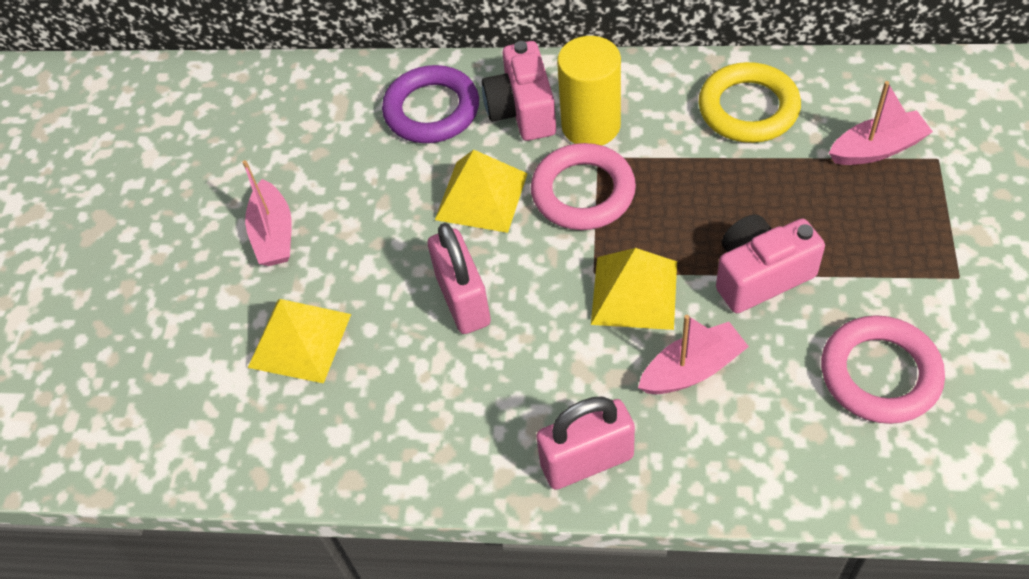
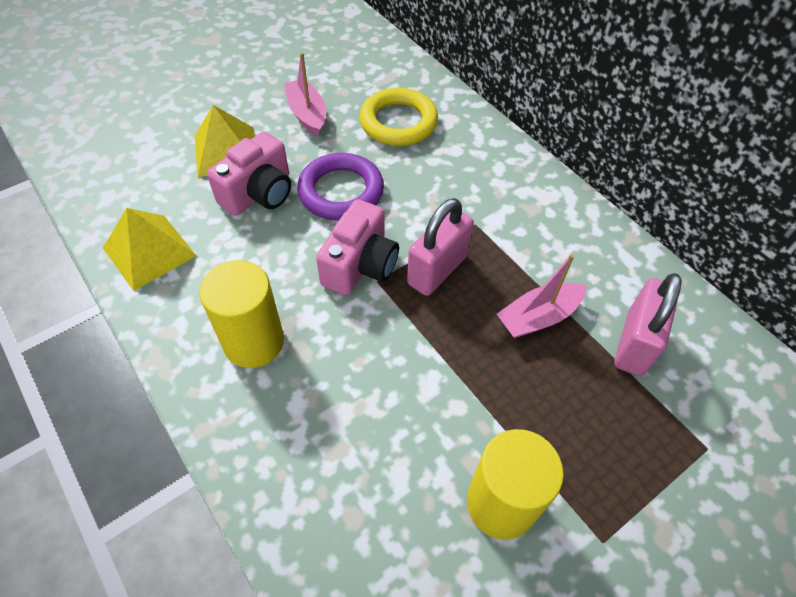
pink boat: [242,160,292,266] [638,315,749,394] [829,81,933,165] = 3 -> [284,52,326,137] [497,254,587,338] = 2
pink ring: [531,143,636,230] [821,315,945,424] = 2 -> none = 0
yellow cylinder: [557,36,621,145] = 1 -> [199,260,284,368] [467,429,564,540] = 2
yellow pyramid: [248,299,351,383] [435,150,528,233] [591,248,677,330] = 3 -> [103,208,196,291] [195,105,255,177] = 2

